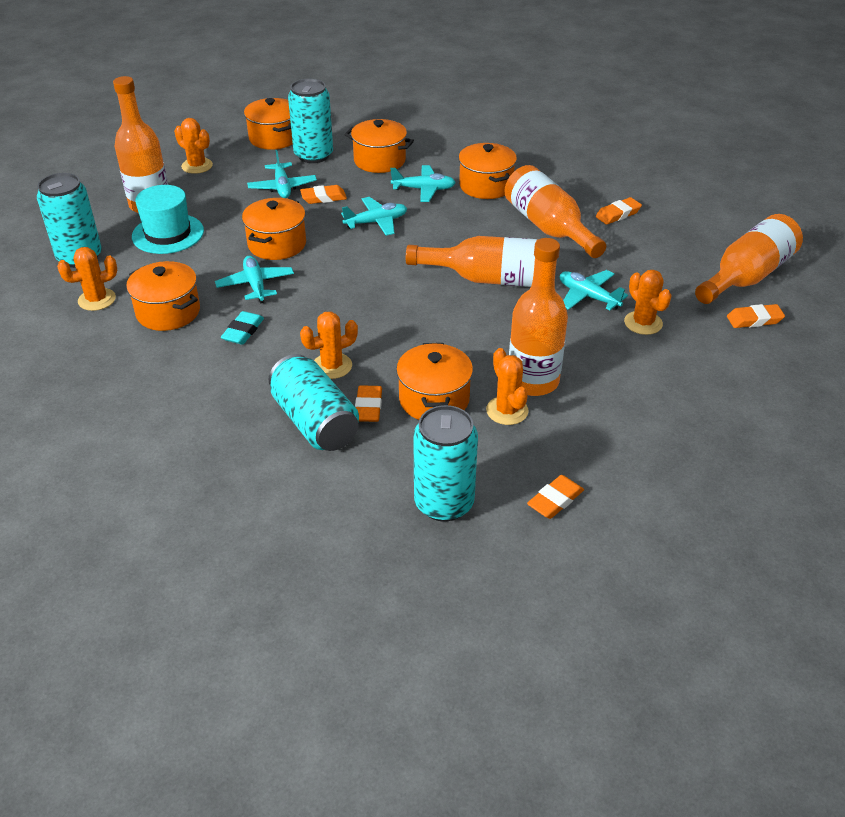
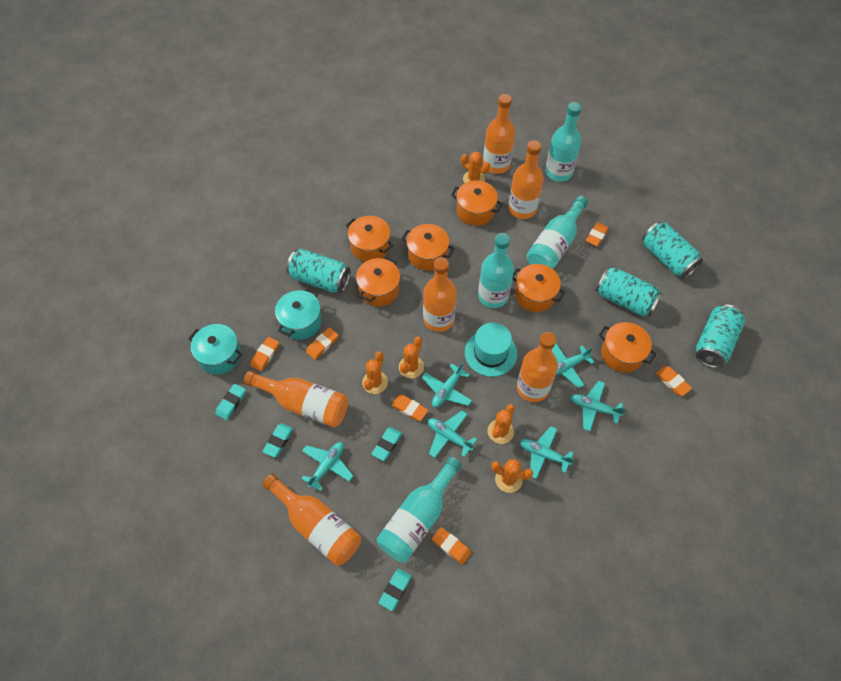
orange bottle: [113,76,168,213] [406,236,537,287] [504,165,606,258] [509,238,568,396] [695,214,803,304] = 5 -> [244,371,348,427] [263,474,361,566] [423,258,457,332] [483,94,515,174] [508,140,544,219] [517,332,558,402] = 6
orange eraser: [300,185,347,204] [355,385,382,422] [527,475,584,519] [596,197,642,225] [727,304,785,328] = 5 -> [250,337,279,371] [306,328,339,360] [391,395,428,421] [432,527,471,565] [586,222,609,246] [656,366,692,396] = 6
turquoise bottle: none = 0 -> [377,457,462,563] [478,233,514,308] [527,196,588,269] [545,102,581,182] = 4
turquoise eraser: [221,311,264,345] = 1 -> [216,384,246,420] [262,423,293,458] [372,427,402,461] [379,568,412,611] = 4
turquoise plane: [215,256,294,303] [247,150,317,198] [341,197,407,236] [390,165,456,202] [560,270,628,310] = 5 -> [301,442,353,491] [422,362,472,408] [428,411,477,458] [520,426,574,479] [552,343,594,388] [571,381,626,431] = 6
turquoise pot: none = 0 -> [188,324,242,374] [275,288,322,340] = 2

